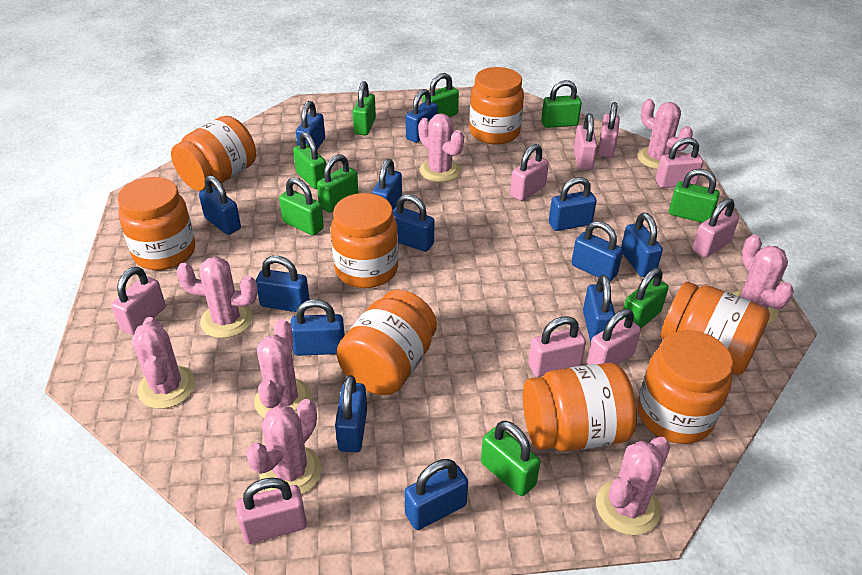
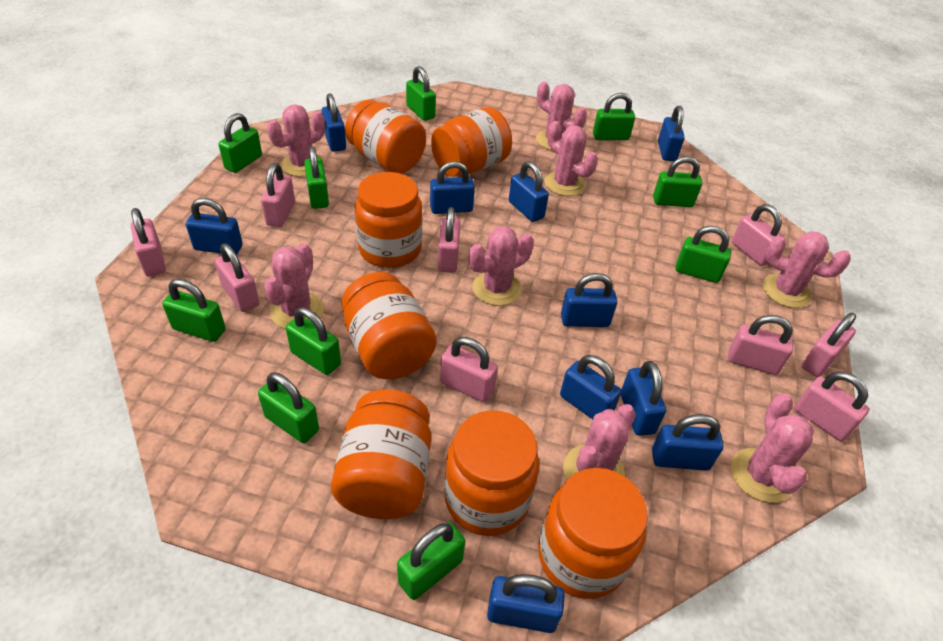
blue padlock: [199,175,241,235] [256,256,310,312] [291,299,345,356] [296,101,325,149] [335,375,367,452] [372,159,402,209] [393,194,435,252] [404,459,468,530] [406,89,438,143] [549,177,597,231] [572,221,623,281] [583,275,615,342] [621,213,663,277] = 13 -> [186,198,243,255] [322,93,346,152] [430,161,475,214] [487,574,565,633] [509,161,549,222] [560,355,622,419] [561,273,617,327] [621,361,666,436] [652,414,724,471] [658,106,685,161] = 10
green padlock: [279,177,324,236] [293,132,326,189] [317,154,358,213] [353,81,376,135] [423,73,459,117] [481,421,540,496] [541,80,582,128] [620,268,669,328] [669,169,720,223] = 9 -> [162,279,226,342] [218,113,262,173] [258,373,319,443] [286,307,341,375] [304,146,329,209] [397,522,465,600] [406,66,436,121] [593,93,635,140] [653,156,702,207] [675,226,731,283] = 10
orange jar: [117,177,195,270] [171,116,256,191] [331,193,398,288] [336,290,437,395] [469,67,524,144] [523,363,637,451] [638,330,733,444] [661,282,770,375] = 8 -> [331,389,431,519] [341,272,437,379] [345,100,426,174] [355,172,422,268] [431,107,512,177] [444,411,539,536] [538,468,648,599] = 7

